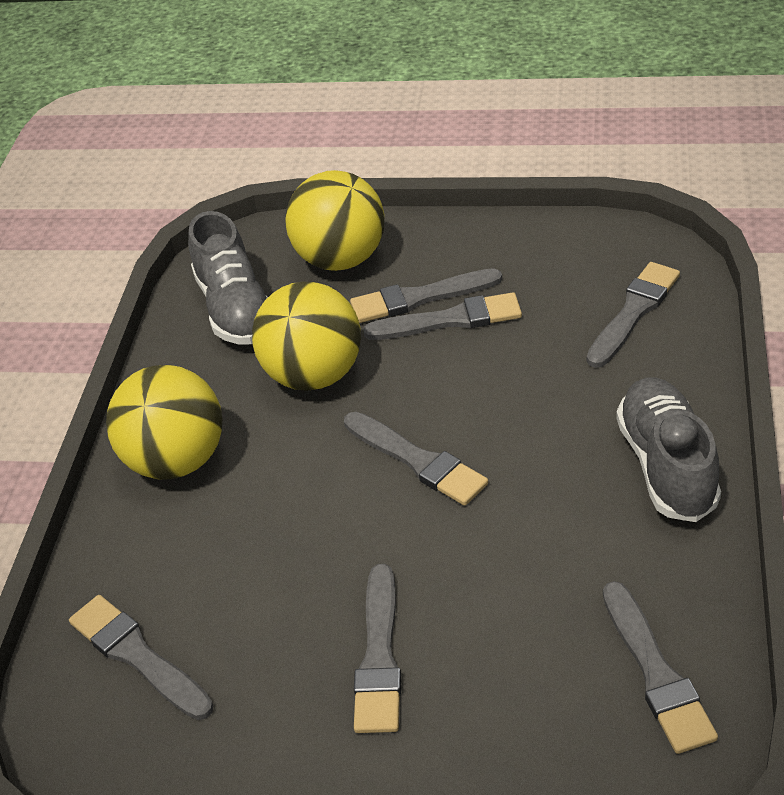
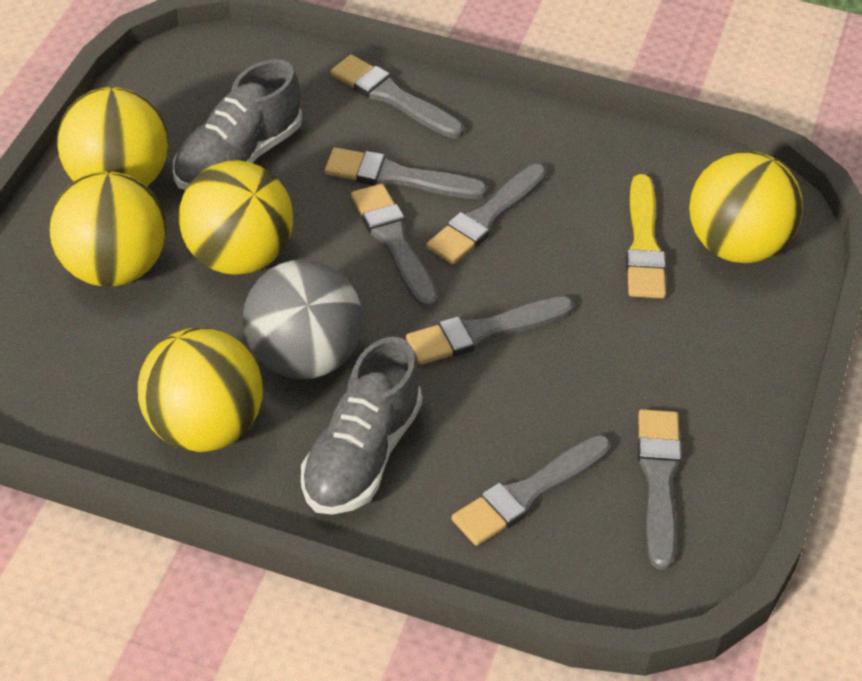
grey ball: none = 0 -> [242,259,363,379] = 1
yellow ball: [106,365,222,480] [252,281,361,391] [285,170,385,271] = 3 -> [49,171,166,286] [57,87,169,186] [138,328,263,452] [179,160,293,275] [689,151,803,263] = 5
yellow brush: none = 0 -> [626,174,666,298] = 1

